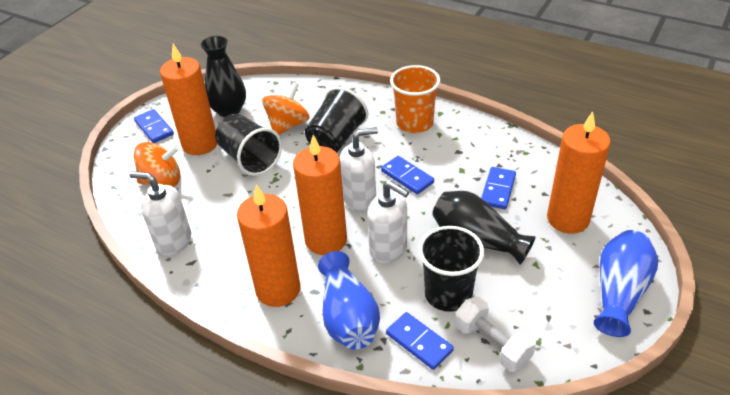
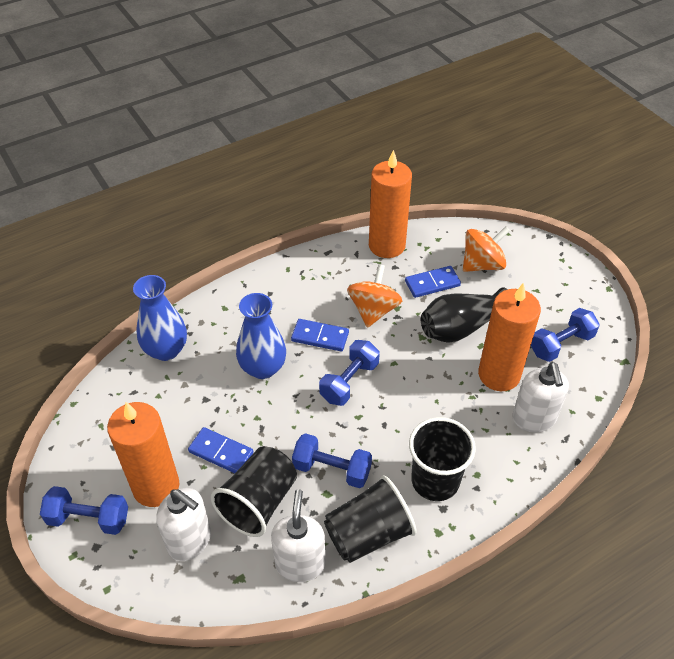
black vase: [201,36,246,118] [432,191,536,265] = 2 -> [421,287,508,343] = 1
blue domino: [134,109,174,143] [381,156,434,194] [386,312,454,370] [481,167,516,209] = 4 -> [188,427,254,473] [291,319,349,351] [405,266,461,298] = 3
blue dumbbell: none = 0 -> [40,486,128,535] [292,433,372,488] [319,340,380,406] [531,308,600,362] = 4
orange candle: [160,44,217,155] [237,185,300,307] [293,135,347,255] [547,111,611,234] = 4 -> [107,402,179,507] [369,150,412,258] [478,283,541,391] = 3
orange cup: [390,65,440,133] = 1 -> none = 0
white dumbbell: [455,297,536,372] = 1 -> none = 0

